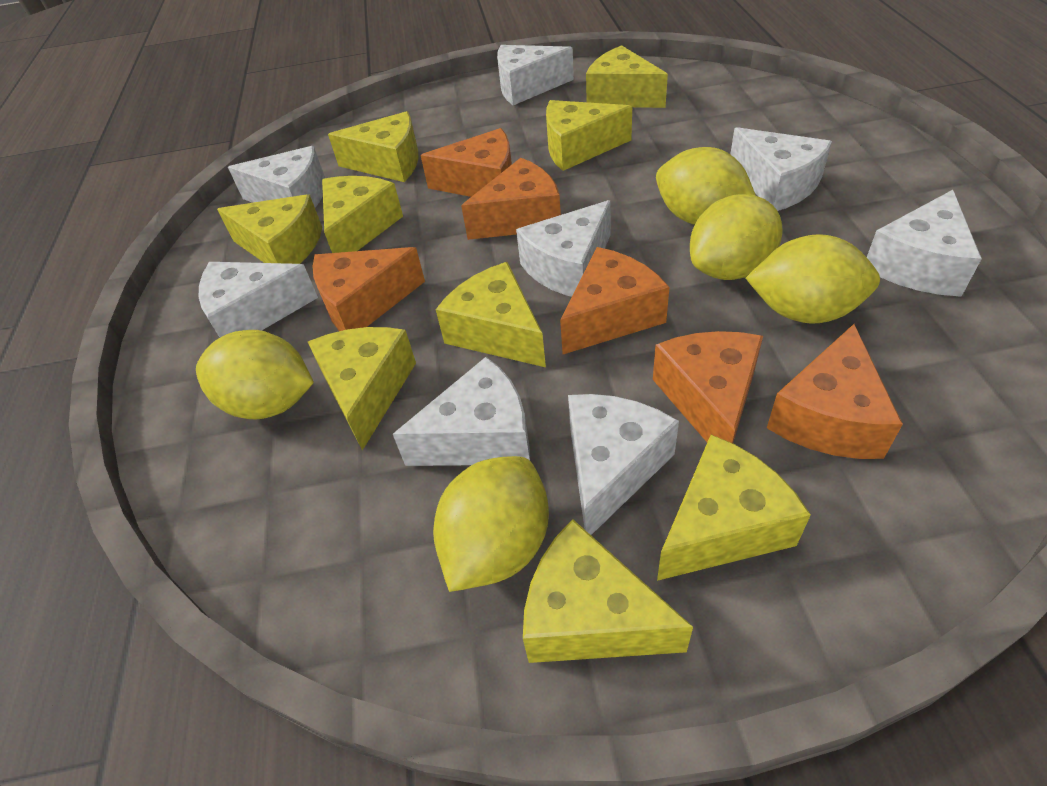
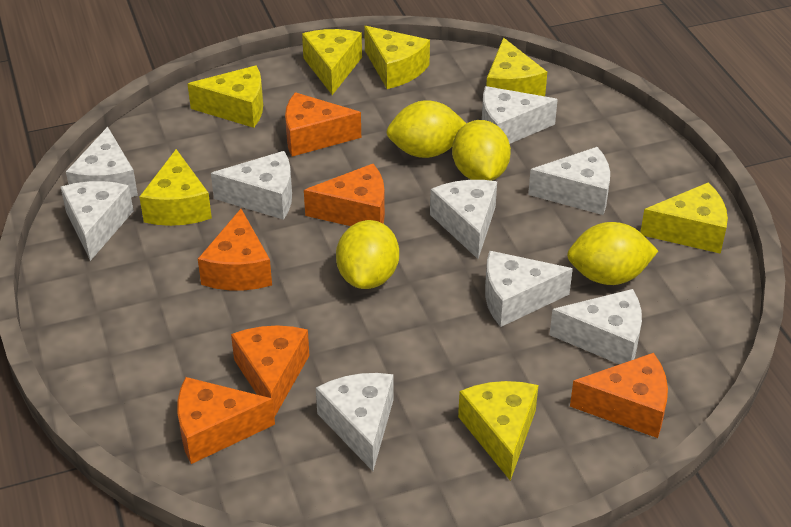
white cheese: [198,262,318,337] [228,146,325,208] [393,357,530,466] [497,45,574,105] [516,200,611,297] [568,394,679,535] [730,127,832,211] [867,190,982,297] = 8 -> [61,181,133,261] [66,127,138,197] [211,151,292,220] [316,373,393,471] [430,180,497,259] [482,86,558,144] [485,251,573,327] [528,147,610,215] [550,289,642,364] = 9
yellow cheese: [217,194,322,264] [308,327,416,451] [322,176,403,253] [328,111,419,182] [436,262,546,367] [523,519,693,663] [546,100,632,171] [586,45,668,108] [657,435,811,581] = 9 -> [139,149,212,226] [188,65,263,128] [302,29,362,95] [364,26,430,89] [458,381,538,481] [486,38,547,96] [640,183,728,254] = 7
yellow lemon: [196,330,314,419] [433,456,549,592] [656,147,756,225] [690,194,783,280] [746,234,880,324] = 5 -> [336,220,399,289] [386,100,466,158] [452,120,511,181] [567,222,658,285] = 4

